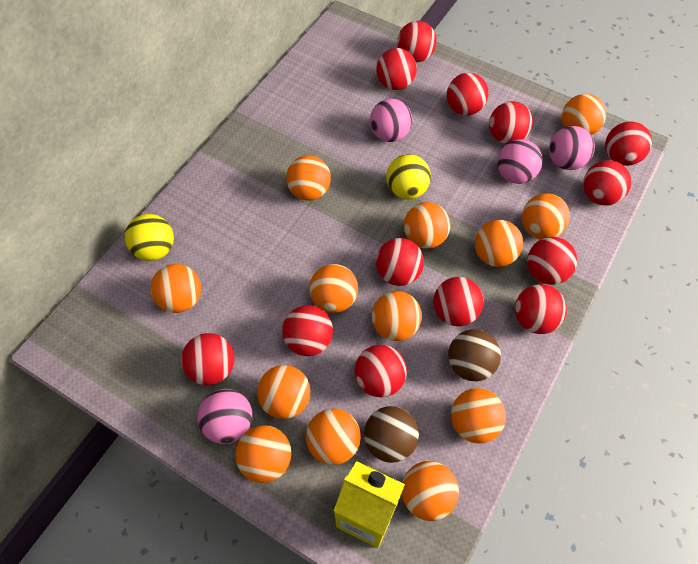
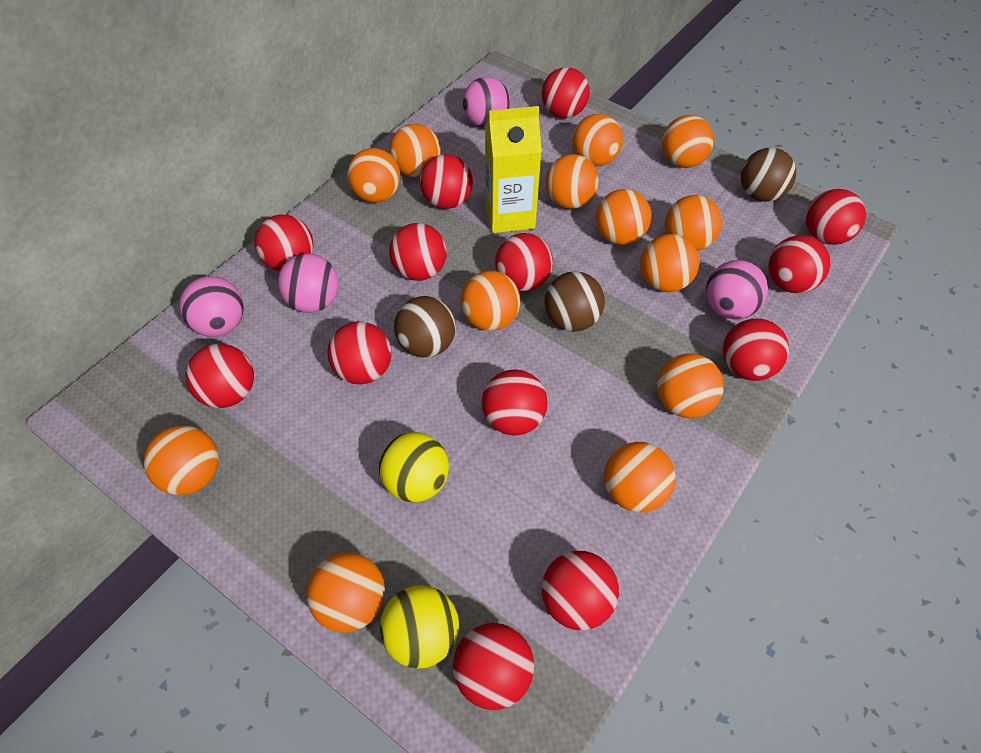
brown ball: [364,406,419,463] [448,329,501,381] = 2 -> [394,296,456,358] [544,271,605,332] [741,147,796,202] = 3

